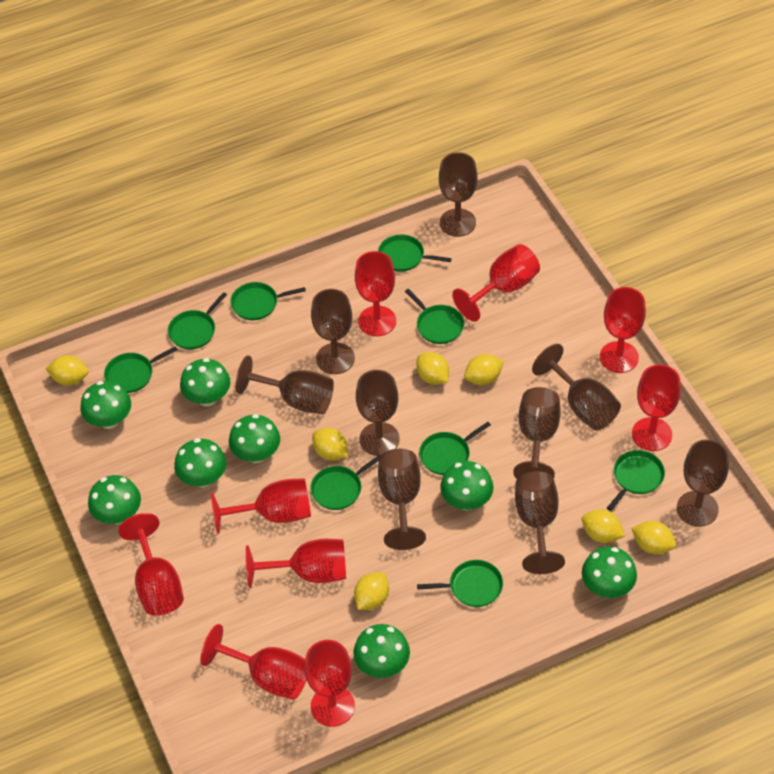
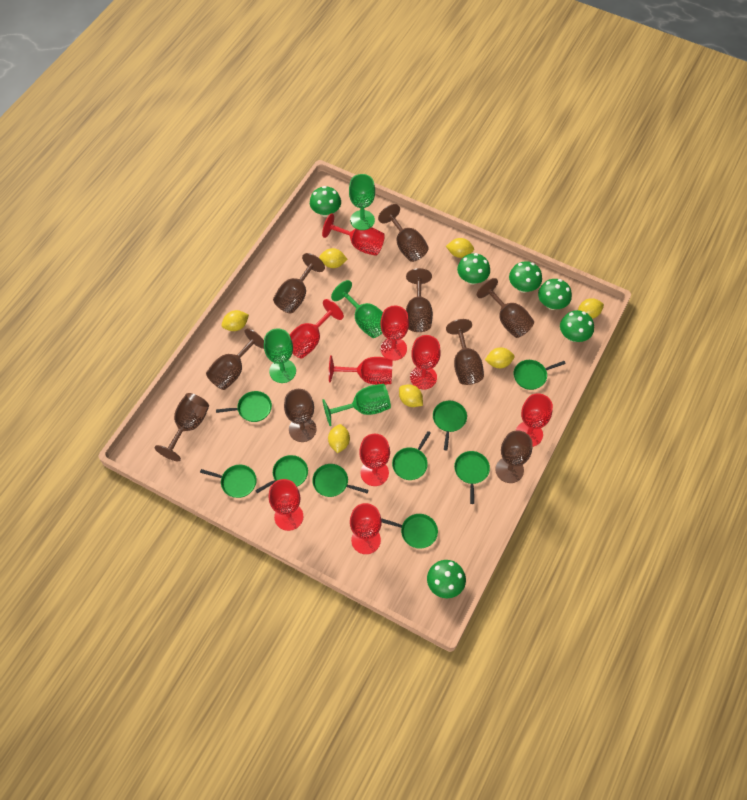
green goblet: none = 0 -> [264,329,296,383] [322,384,391,426] [331,280,383,338] [349,174,375,228] = 4
green mushroom: [81,381,131,429] [88,475,141,525] [174,438,226,487] [180,358,230,406] [229,414,280,463] [353,624,410,678] [440,461,493,511] [582,547,637,598] = 8 -> [310,186,341,217] [427,560,466,598] [457,253,490,285] [509,261,542,293] [538,279,572,310] [560,310,594,342] = 6

